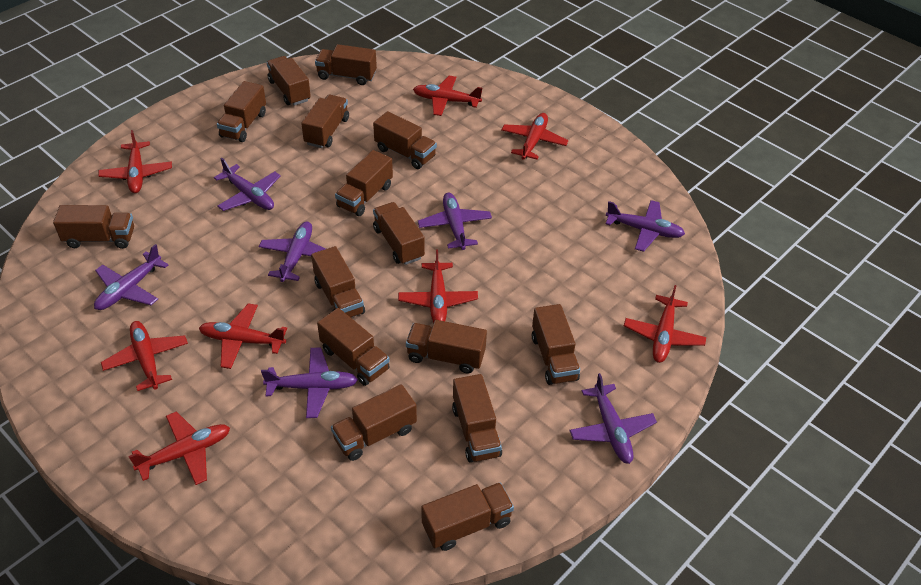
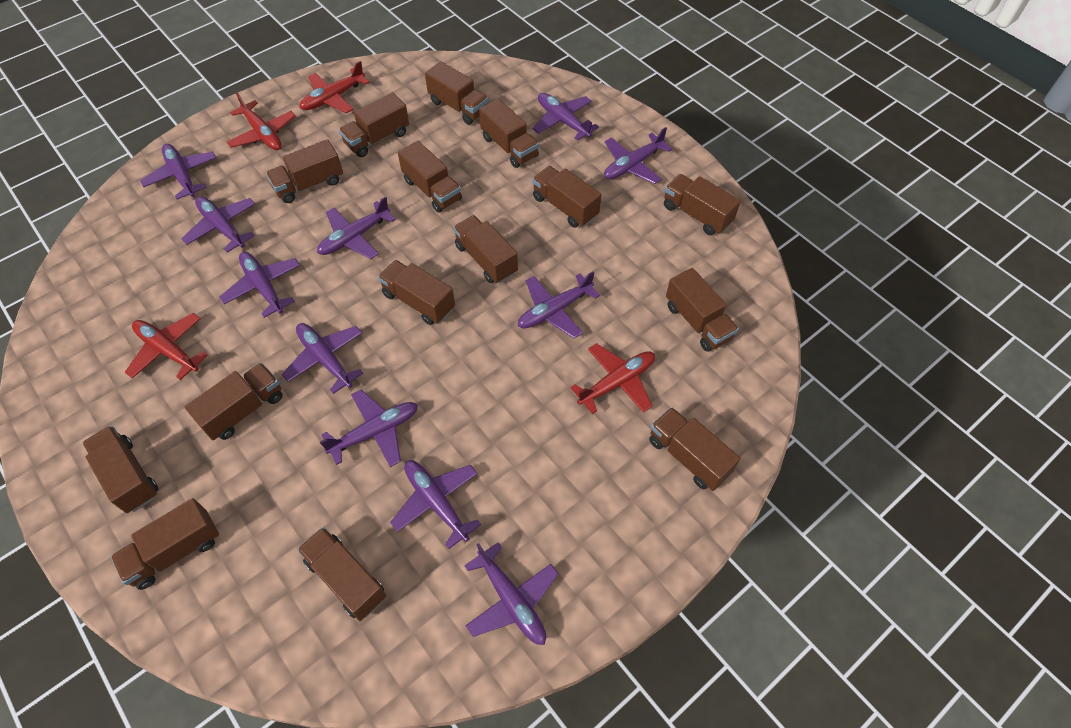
purple plane: [94,244,169,310] [214,158,281,211] [259,222,326,282] [261,347,358,418] [418,193,492,250] [569,373,657,464] [606,200,685,252] = 7 -> [140,144,216,200] [181,196,255,253] [220,252,300,318] [282,323,363,394] [317,196,396,259] [320,390,418,467] [390,460,481,549] [464,542,558,645] [518,271,600,338] [533,93,599,141] [604,127,672,184] = 11
red plane: [98,130,172,193] [101,321,188,391] [128,411,230,485] [199,303,287,369] [398,249,478,323] [413,76,482,116] [501,113,568,160] [624,285,706,363] = 8 -> [124,313,208,380] [227,92,296,150] [300,61,369,113] [570,343,655,414] = 4

